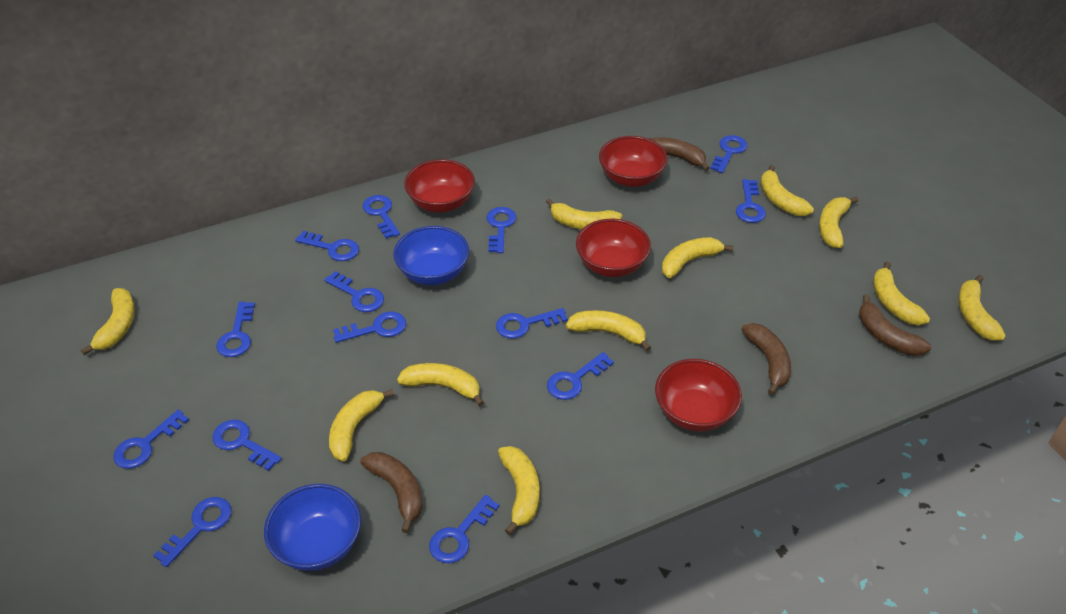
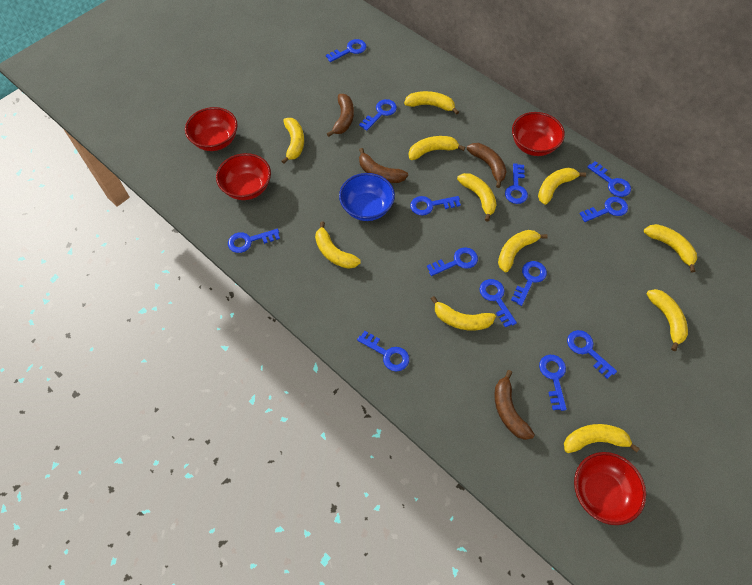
blue bowl: [264,484,361,571] [393,226,469,285] = 2 -> [339,173,395,221] = 1
blue key: [113,409,189,469] [153,497,231,567] [212,420,282,471] [216,302,255,357] [295,231,359,261] [324,271,384,312] [333,312,406,343] [363,195,400,239] [429,495,499,563] [487,207,516,253] [496,308,568,339] [547,352,614,400] [710,135,747,173] [736,179,766,223] = 14 -> [228,229,280,253] [326,39,366,62] [357,331,409,371] [359,99,397,131] [410,196,461,216] [427,247,478,276] [479,279,517,328] [505,163,528,204] [511,261,547,306] [539,355,567,411] [567,330,617,379] [579,197,628,222] [587,161,631,197] = 13

